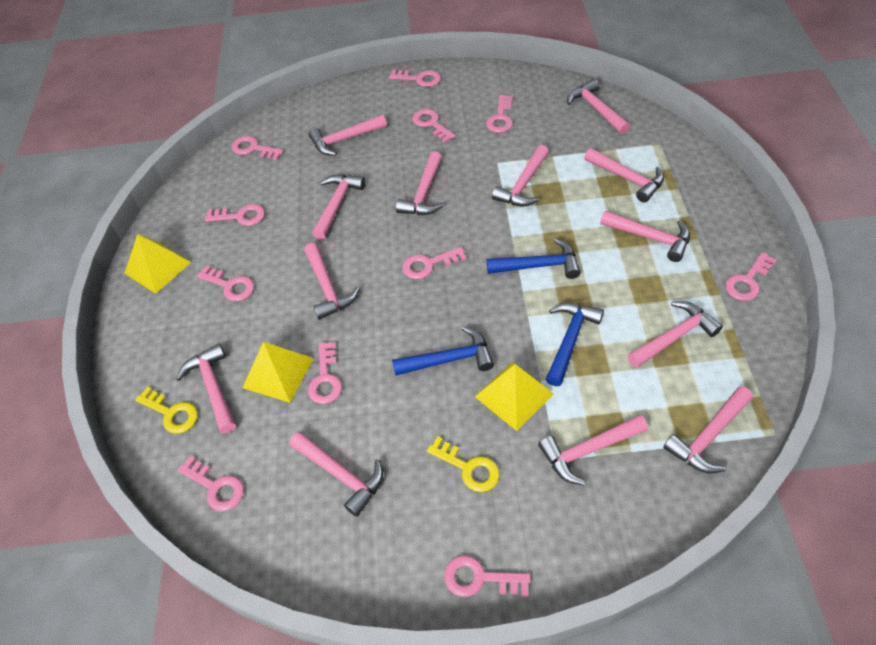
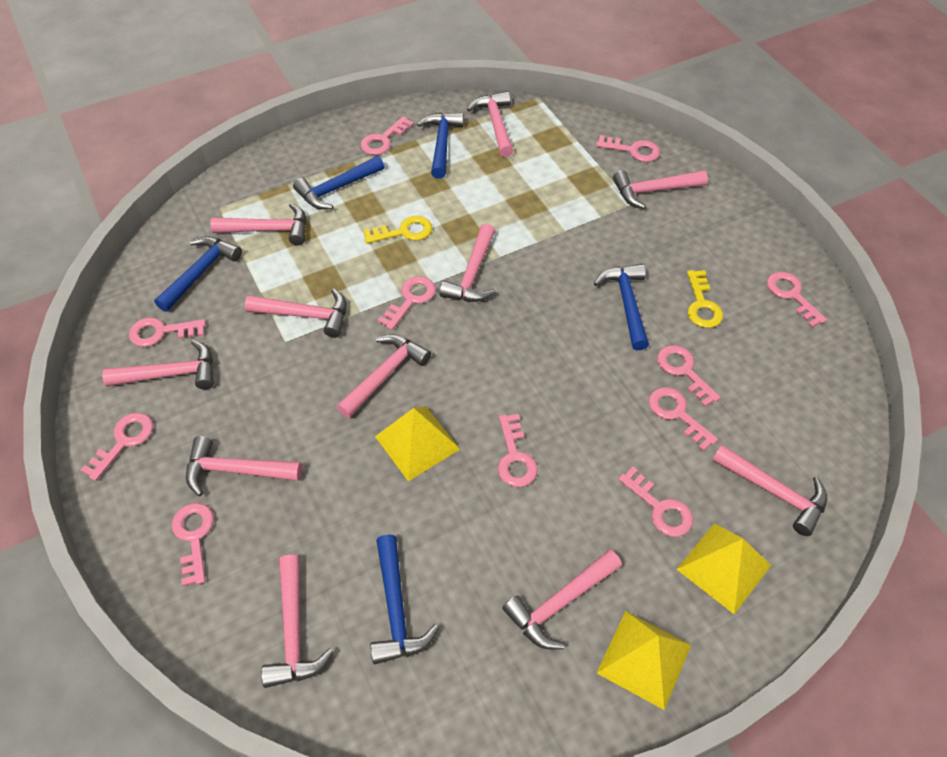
blue hammer: [392,326,494,376] [487,238,580,279] [546,303,604,386] = 3 -> [154,236,242,312] [293,156,384,210] [370,534,439,664] [417,113,464,179] [594,264,649,350] = 5
pink hammer: [176,344,236,433] [289,432,383,517] [304,243,359,320] [308,114,387,156] [312,174,365,240] [396,151,443,215] [492,145,549,206] [538,415,648,485] [567,79,630,134] [584,148,664,203] [600,210,690,262] [628,301,723,368] [663,386,753,474] = 13 -> [102,340,214,389] [186,436,302,496] [211,203,306,245] [245,289,346,338] [261,555,334,688] [337,334,431,418] [439,224,496,302] [467,91,514,157] [502,550,622,649] [613,170,708,209] [712,445,827,536] = 11

